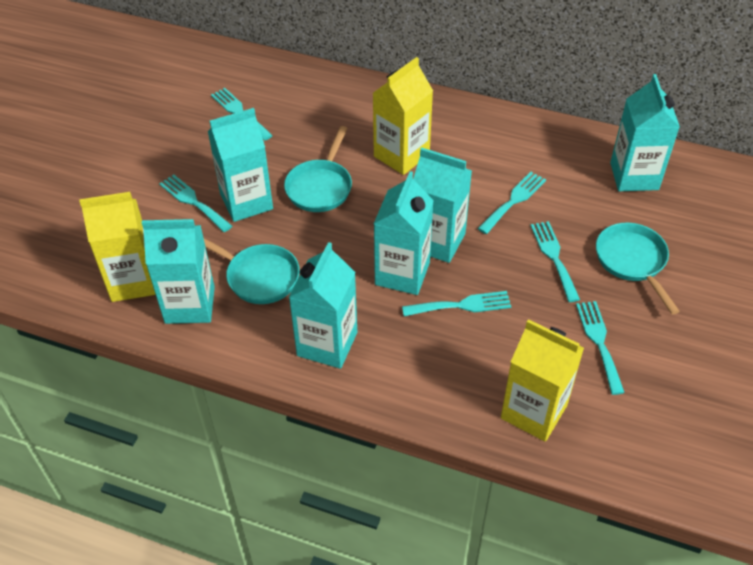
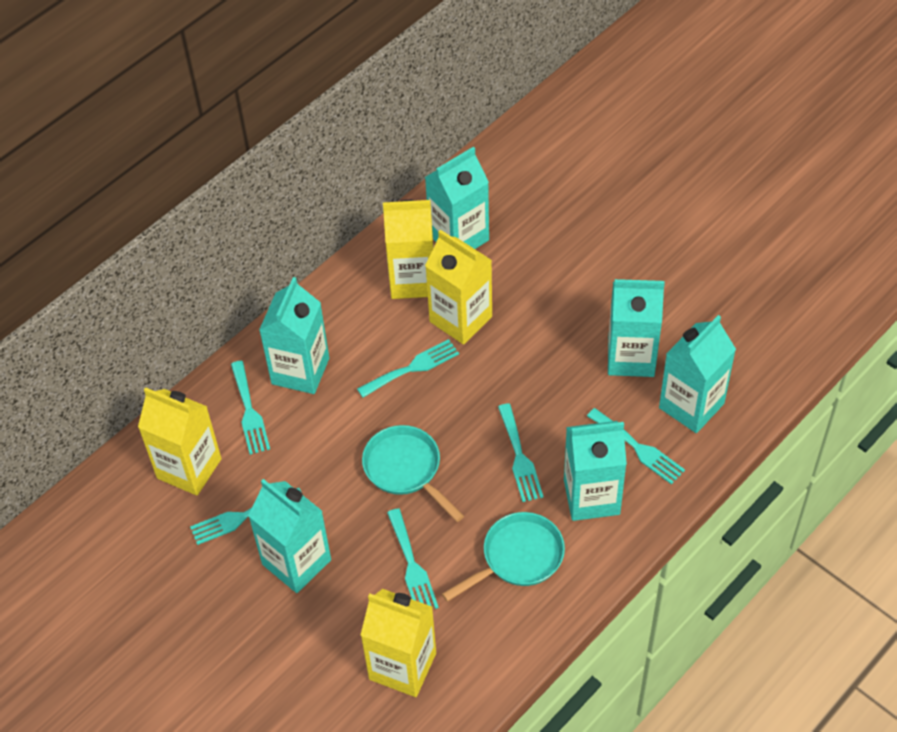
turquoise pan: [204,238,300,304] [284,126,352,212] [596,223,680,315] = 3 -> [362,425,464,522] [442,512,565,602] = 2
yellow carton: [79,192,156,302] [373,57,433,175] [501,319,584,442] = 3 -> [138,387,222,496] [361,589,436,697] [383,200,434,299] [425,230,492,344] = 4

